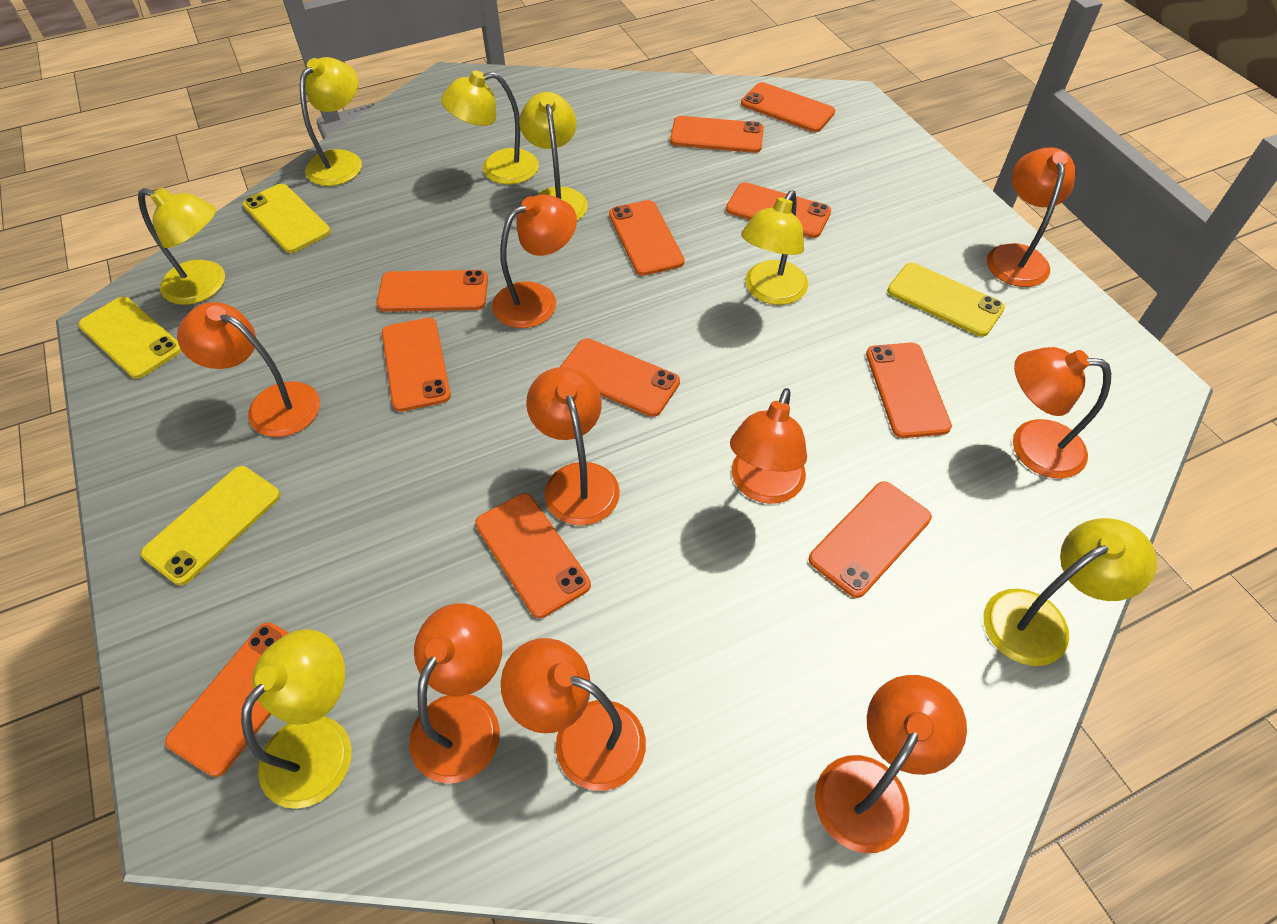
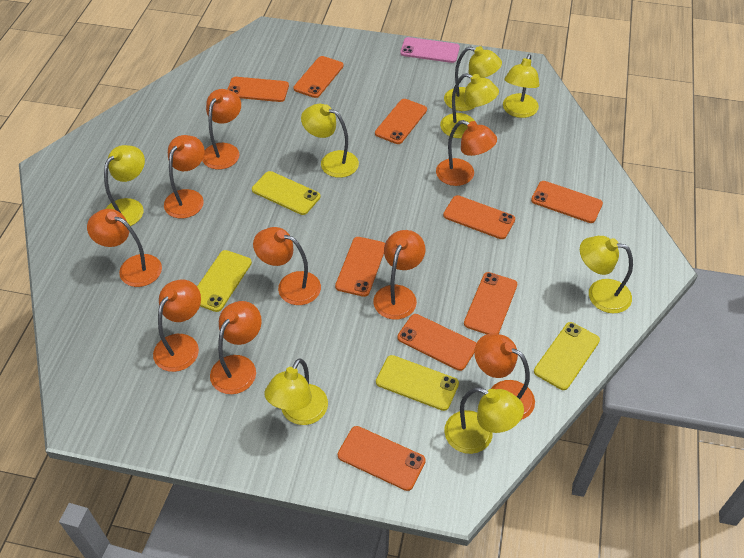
orange phone: [165,622,289,777] [377,270,488,312] [382,318,451,412] [475,493,591,618] [560,338,680,417] [609,200,684,276] [670,116,764,153] [726,182,831,238] [741,82,835,132] [809,481,932,598] [866,343,952,438] = 11 -> [227,77,289,102] [293,56,344,98] [335,237,385,297] [338,426,426,491] [375,99,427,144] [397,314,476,371] [443,195,515,239] [464,272,517,334] [531,181,603,223] = 9
pink phone: none = 0 -> [400,37,460,63] = 1
yellow lamp: [138,187,225,305] [241,629,352,809] [300,57,362,186] [441,70,539,185] [519,92,588,221] [741,190,808,305] [984,518,1157,666] = 7 -> [104,145,145,226] [264,358,328,425] [301,104,359,178] [440,73,499,138] [444,46,502,111] [444,387,524,454] [503,54,539,118] [580,236,633,313] = 8

